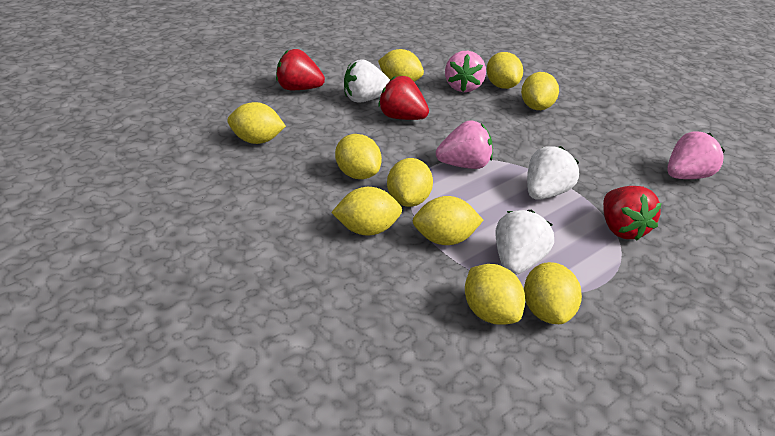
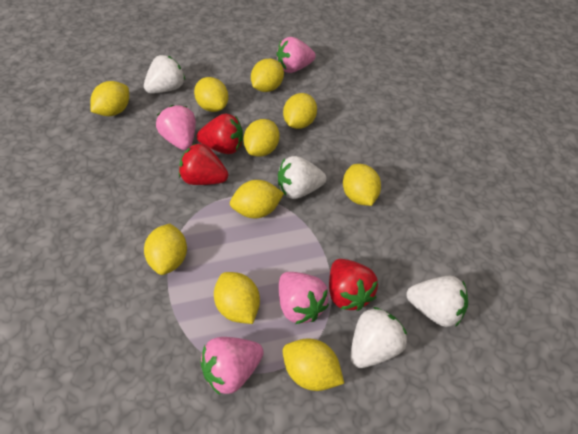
pink strawberry: [436,120,493,169] [445,51,486,92] [667,131,725,179] = 3 -> [156,105,196,150] [200,337,264,395] [276,37,316,73] [279,272,329,324] = 4
white strawberry: [344,59,390,103] [495,210,554,275] [527,146,579,200] = 3 -> [144,55,185,94] [278,156,326,199] [350,307,407,368] [407,276,468,327] = 4

